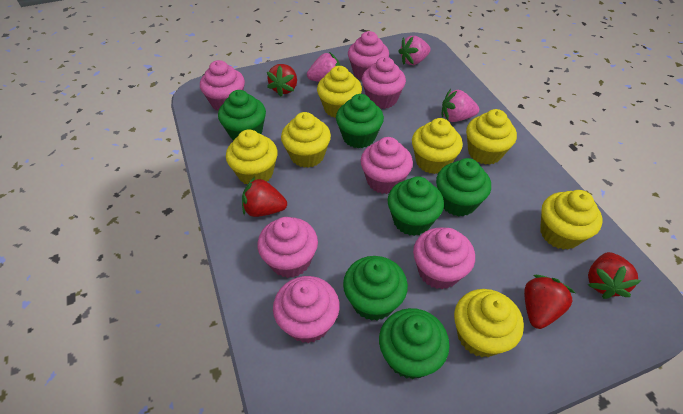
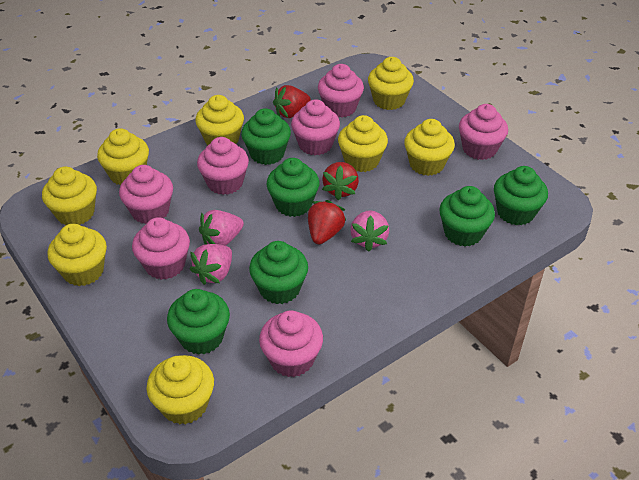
red strawberry: [242,177,287,217] [267,64,297,97] [524,275,575,329] [588,252,641,299] = 4 -> [273,85,311,118] [308,200,346,244] [322,162,359,200] = 3
yellow cupcake: [226,129,278,185] [281,112,331,168] [317,66,362,118] [412,118,463,174] [454,289,524,357] [466,109,517,165] [540,190,602,250] = 7 -> [42,167,97,225] [48,224,107,286] [97,128,149,186] [146,355,214,425] [195,95,244,146] [338,115,388,172] [368,57,414,110] [404,119,455,176] = 8

